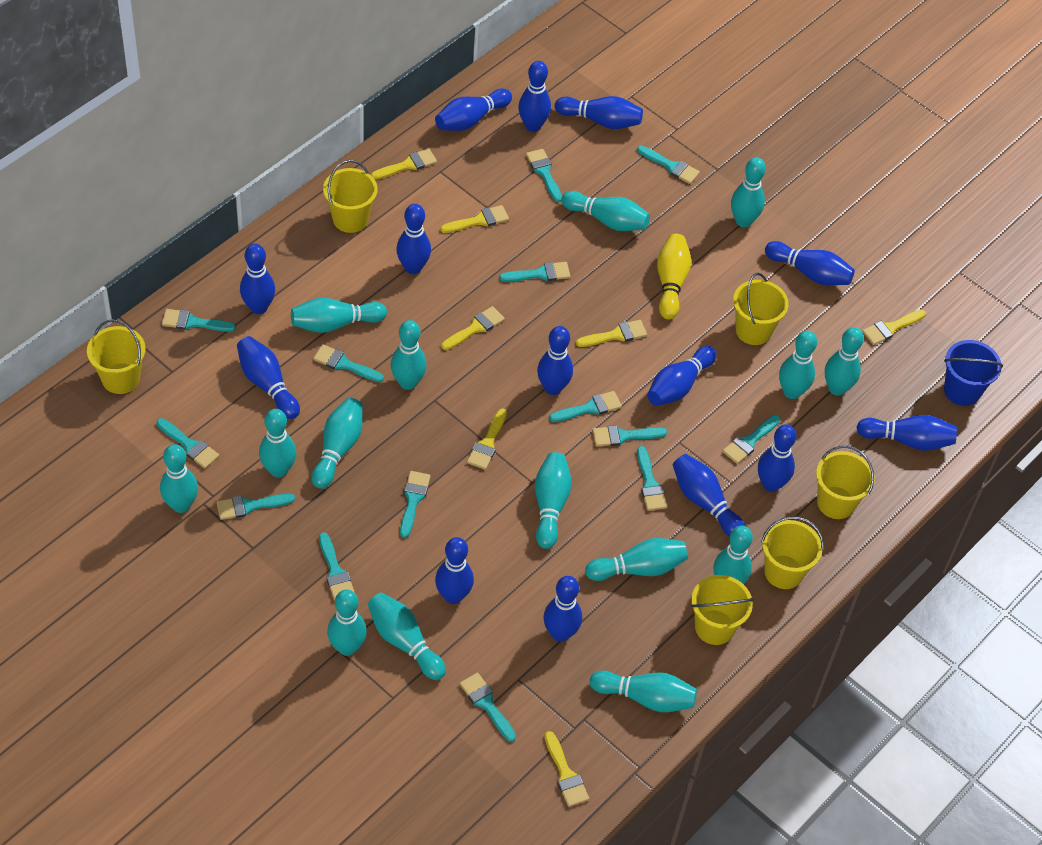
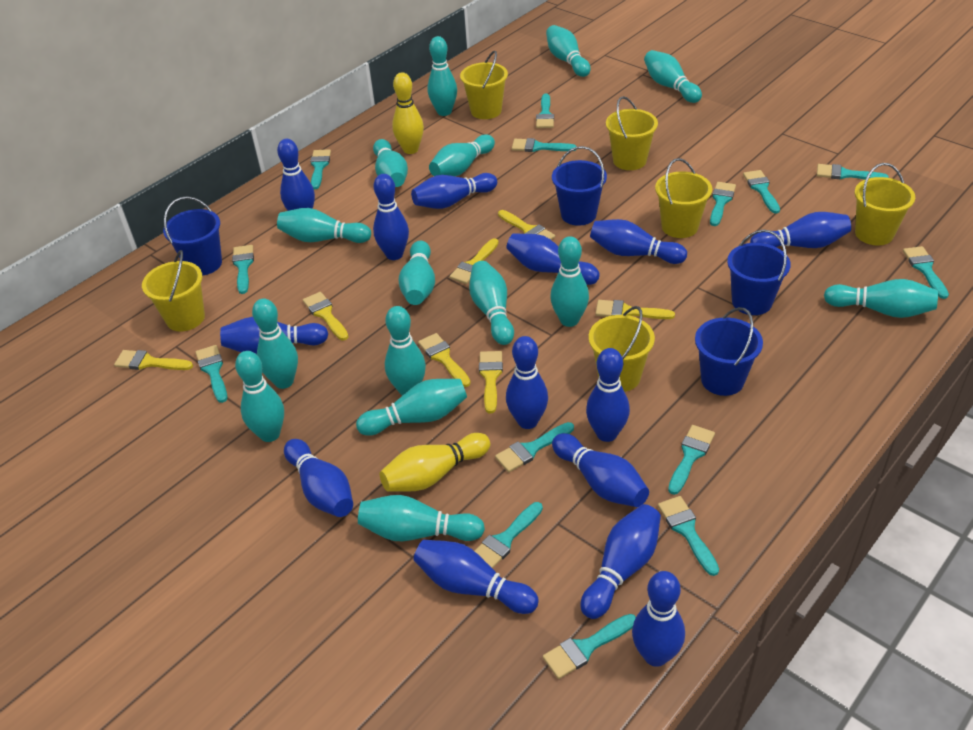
blue bucket: [944,340,1003,406] = 1 -> [163,196,222,276] [552,146,607,226] [695,307,763,396] [727,229,791,315] = 4
yellow bowling pin: [657,234,691,319] = 1 -> [380,433,490,492] [392,72,424,154] = 2

